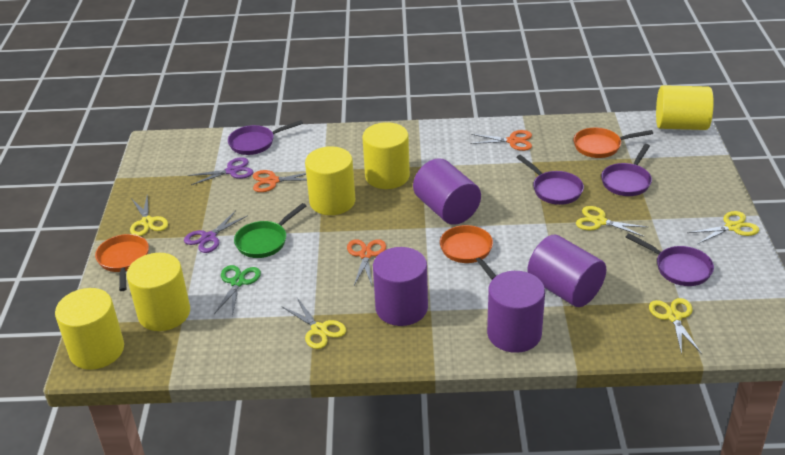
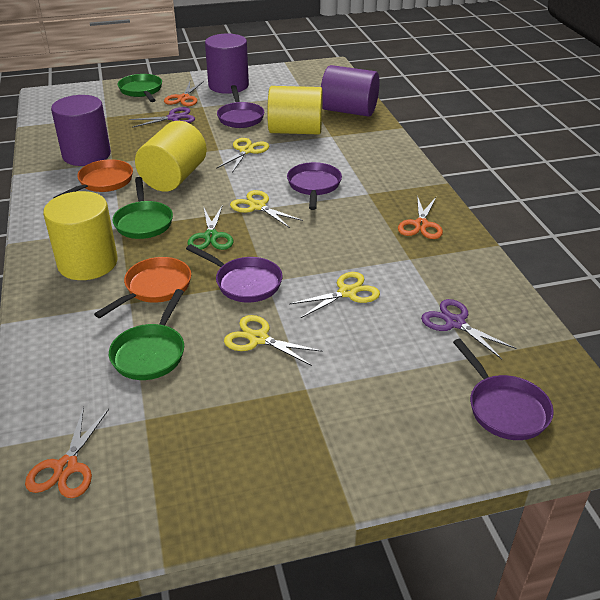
green pan: [234,203,306,258] = 1 -> [109,289,184,380] [112,177,173,239] [118,74,162,102] = 3
orange pan: [95,234,149,291] [440,225,496,280] [573,128,653,158] = 3 -> [53,159,133,198] [94,257,191,318] = 2
purple cylinder: [373,247,428,326] [413,158,481,225] [487,271,545,353] [527,235,606,307] = 4 -> [51,95,111,166] [205,33,249,94] [321,65,380,117] = 3
yellow cylinder: [55,288,124,370] [126,253,190,331] [305,146,355,215] [362,122,410,189] [656,85,714,130] = 5 -> [43,191,118,280] [135,121,207,192] [267,86,323,134] = 3
yellow scissors: [130,194,168,236] [281,298,346,349] [576,206,647,237] [649,298,701,355] [687,211,759,244] = 5 -> [216,138,269,173] [224,315,323,366] [230,190,303,228] [289,272,380,318] = 4

